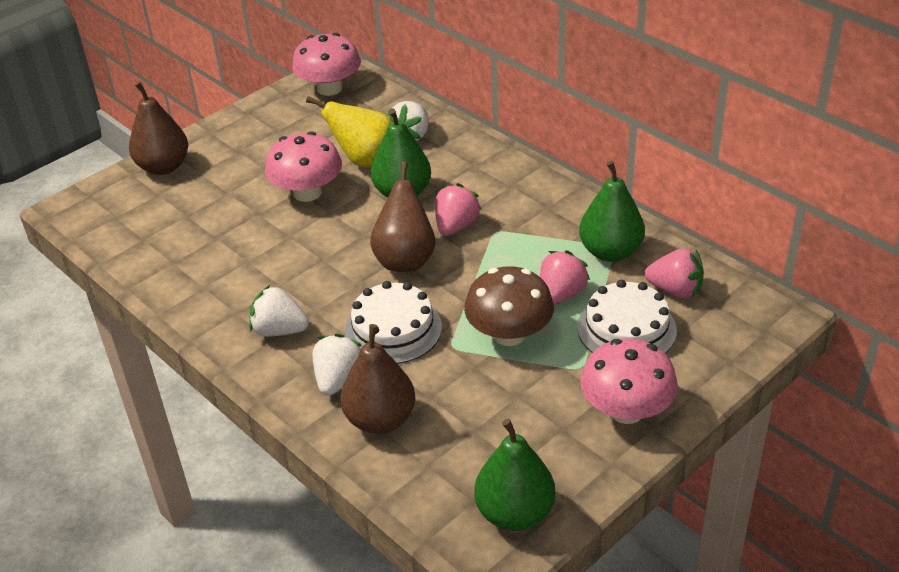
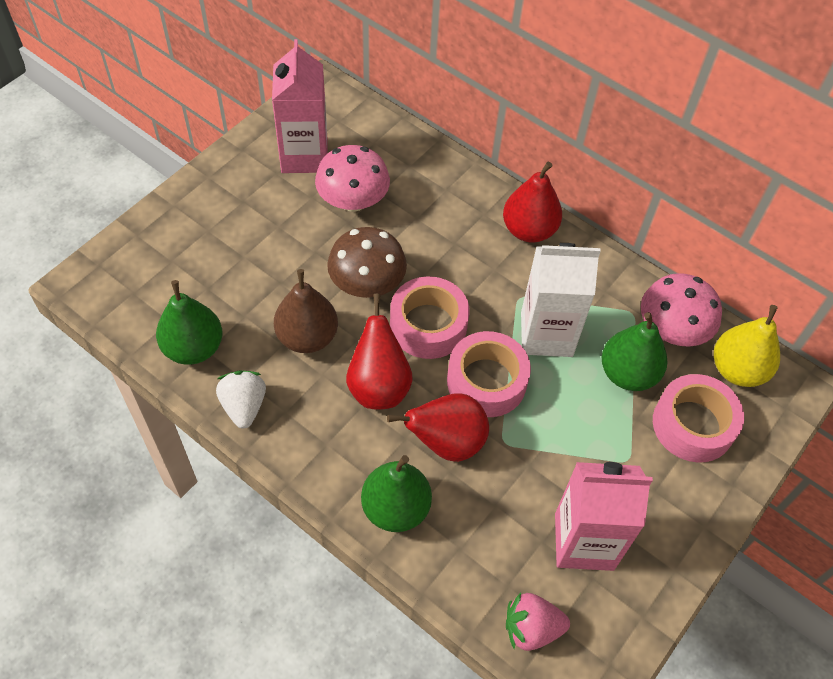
brown pear: [129,82,188,175] [340,324,415,434] [370,161,435,272] = 3 -> [274,269,338,353] = 1
pink carton: none = 0 -> [272,39,328,173] [555,462,653,571] = 2
pink mushroom: [265,131,342,202] [292,33,361,96] [580,338,678,424] = 3 -> [315,145,390,212] [641,273,722,347] = 2
pink strawberry: [435,183,482,236] [540,251,590,305] [644,248,704,298] = 3 -> [506,593,570,651] = 1
pink tape: none = 0 -> [390,276,469,359] [447,331,531,417] [653,374,744,462] = 3
red pear: none = 0 -> [346,294,413,410] [387,393,489,462] [503,162,562,242] = 3
white cake: [345,281,442,364] [577,280,677,354] = 2 -> none = 0
white carton: none = 0 -> [521,243,601,357] = 1
white strawberry: [249,285,309,337] [312,334,362,396] [388,101,429,141] = 3 -> [216,371,266,428] = 1

